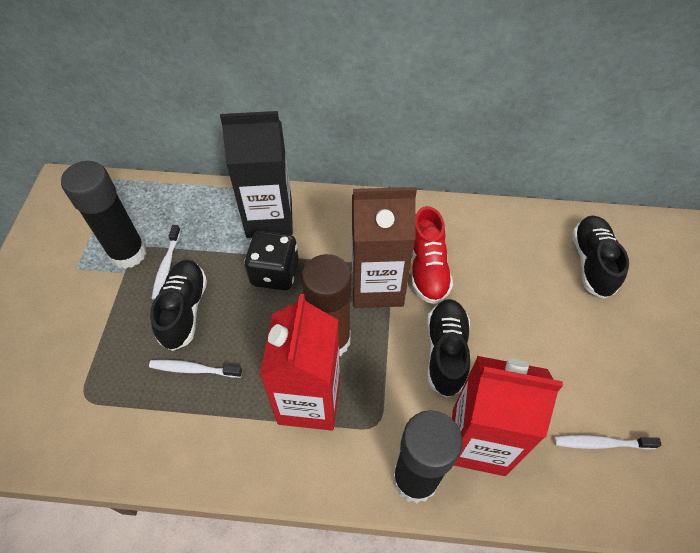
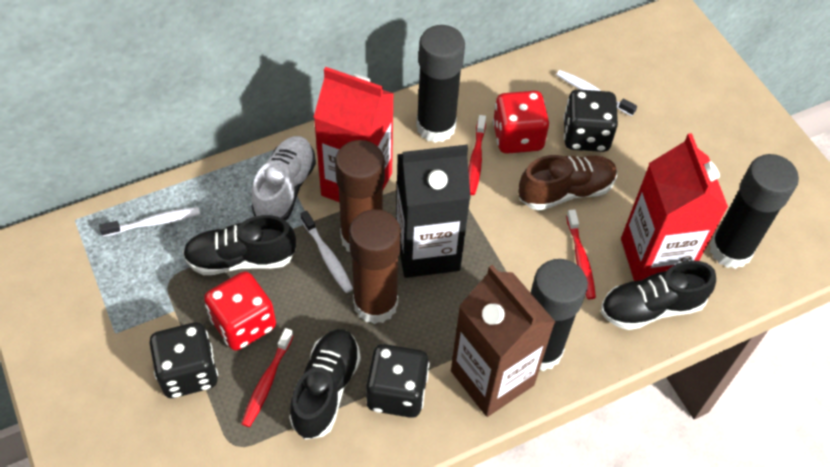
black dice: [244,231,299,291] = 1 -> [149,322,218,398] [366,344,429,418] [563,90,618,152] = 3
black glue stick: [61,161,146,269] [393,410,463,503] = 2 -> [416,25,465,143] [531,259,588,371] [709,154,799,269] = 3
brown glue stick: [301,254,352,356] = 1 -> [335,140,385,252] [349,209,401,324] = 2
brown shoe: none = 0 -> [518,155,617,210] = 1
red dice: none = 0 -> [204,271,276,351] [493,91,549,154] = 2
red shoe: [412,206,453,304] = 1 -> none = 0
red toothbrush: none = 0 -> [241,328,294,427] [468,115,486,195] [566,209,596,299] = 3
white shoe: none = 0 -> [251,136,316,221] = 1

